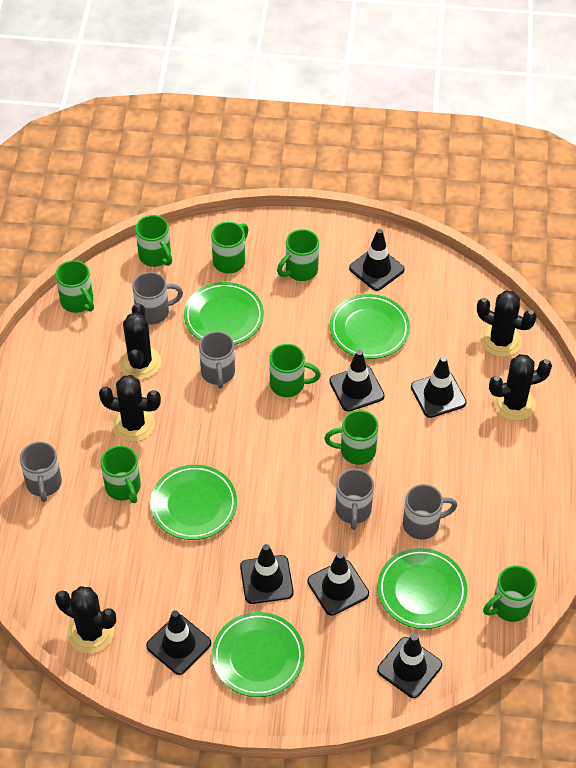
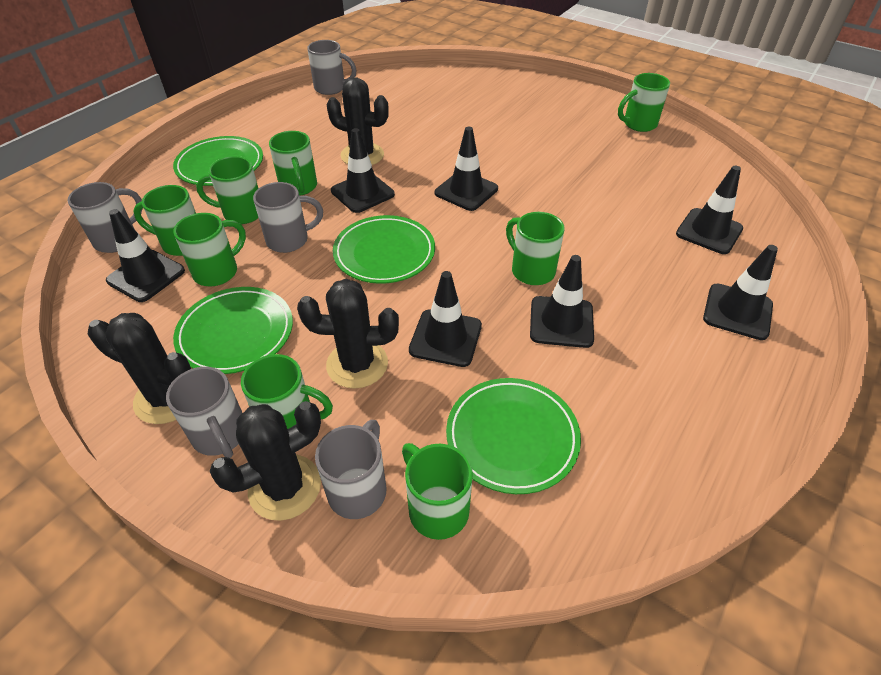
black cactus: [55,586,116,653] [99,375,161,442] [119,303,161,380] [477,291,537,357] [489,354,552,421] = 5 -> [87,313,191,424] [210,401,321,521] [297,279,399,389] [327,77,389,165] = 4
green plate: [150,465,237,540] [184,282,264,345] [212,612,304,697] [330,294,410,359] [377,548,467,629] = 5 -> [173,136,263,186] [173,287,293,374] [333,215,435,284] [446,378,581,494] = 4

